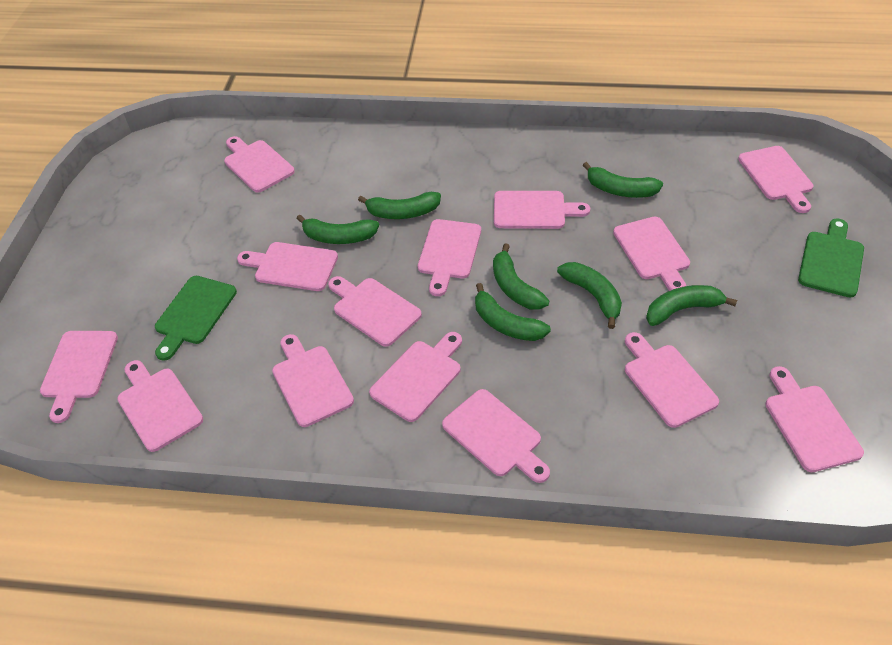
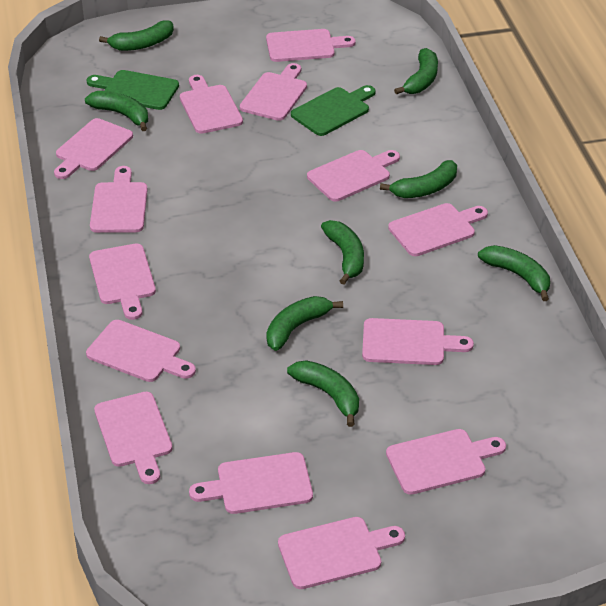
green banana: [296,215,379,244] [358,192,441,219] [475,283,551,341] [493,243,549,310] [557,262,622,329] [583,162,663,198] [646,285,737,326] = 7 -> [85,91,148,131] [99,20,174,51] [266,296,343,351] [287,360,359,427] [321,220,364,285] [380,160,457,198] [394,48,438,94] [478,245,550,301] = 8

